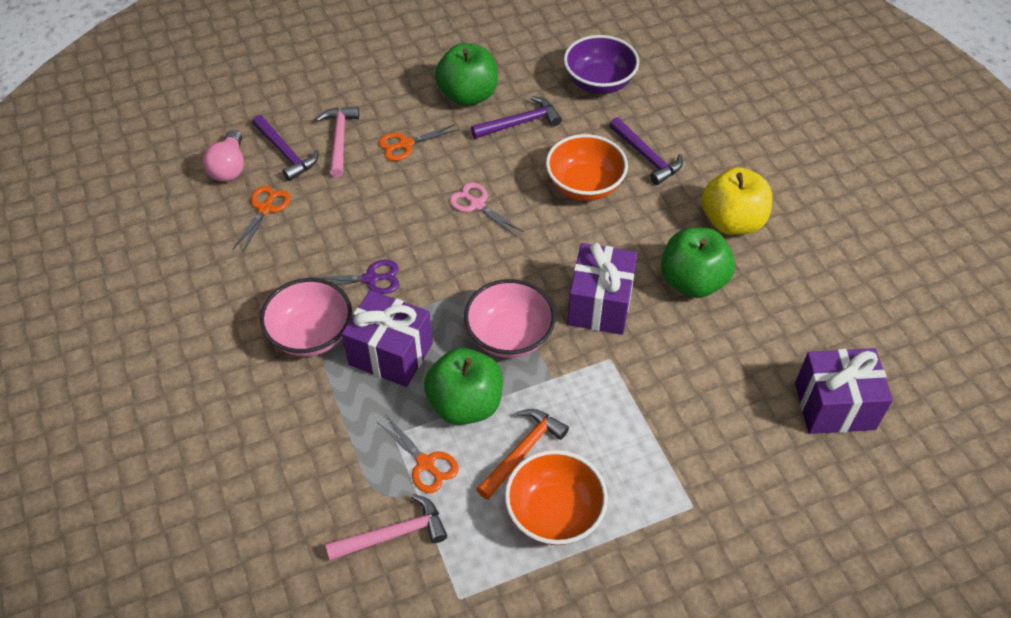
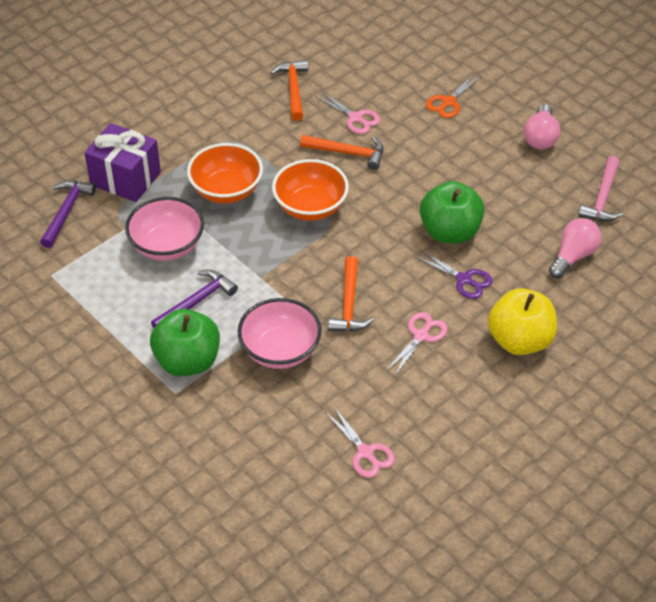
green apple: [424,348,503,425] [435,43,498,106] [661,227,735,298] = 3 -> [150,309,220,376] [420,181,485,243] = 2
orange hammer: [477,409,569,500] = 1 -> [270,60,308,121] [300,135,383,170] [328,256,374,331] = 3
orange scissors: [233,186,291,252] [377,415,459,493] [378,124,459,161] = 3 -> [426,74,481,118] = 1
pink hammer: [316,106,359,177] [325,494,447,561] = 2 -> [579,156,623,221] = 1
pink light bulb: [203,130,244,182] = 1 -> [524,104,560,149] [549,218,601,278] = 2
pink scissors: [449,182,524,237] = 1 -> [315,91,380,134] [325,407,395,478] [385,312,448,377] = 3
purple bowl: [564,35,639,94] = 1 -> none = 0
purple gift: [342,290,433,387] [567,243,637,335] [795,348,893,434] = 3 -> [84,123,161,202] = 1
purple hammer: [252,115,319,181] [471,96,562,139] [609,117,683,185] = 3 -> [40,180,96,248] [151,270,238,328] = 2

